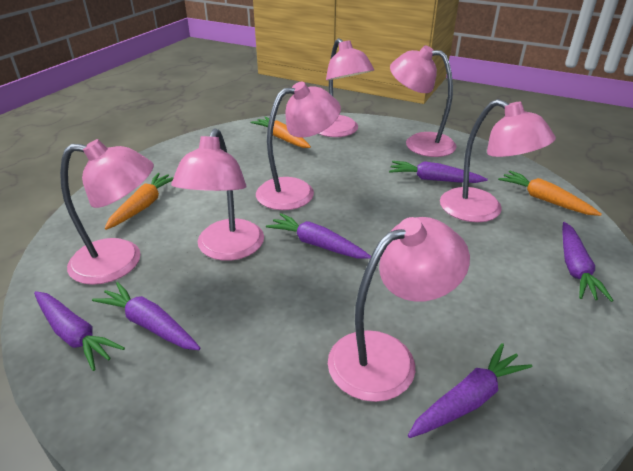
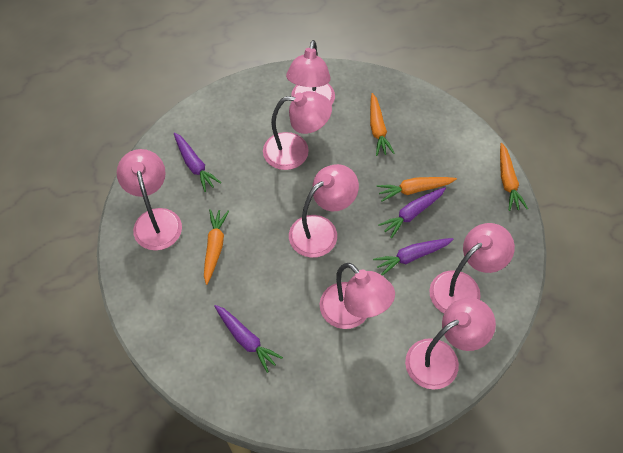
orange carrot: [105,173,174,230] [250,116,311,148] [498,171,602,216] = 3 -> [204,209,229,285] [370,93,395,156] [377,177,457,202] [500,143,528,211] = 4
purple carrot: [34,291,125,371] [92,282,201,350] [266,213,371,259] [389,161,488,183] [408,343,532,438] [562,222,614,302] = 6 -> [174,132,221,192] [214,305,283,373] [373,238,454,276] [378,187,446,238] = 4

